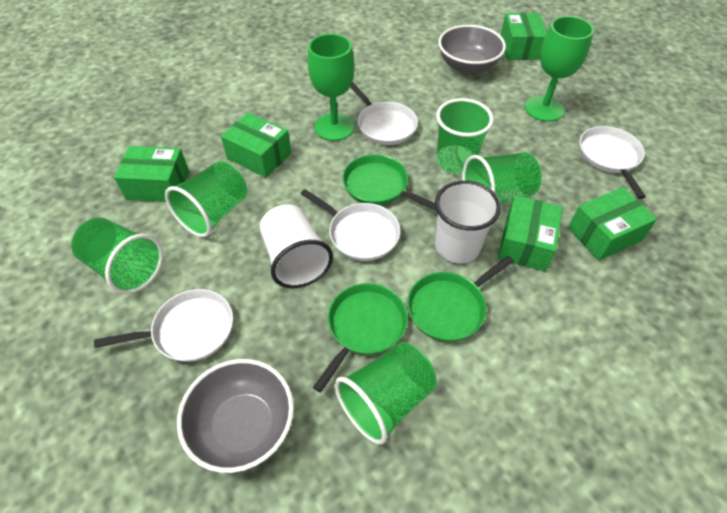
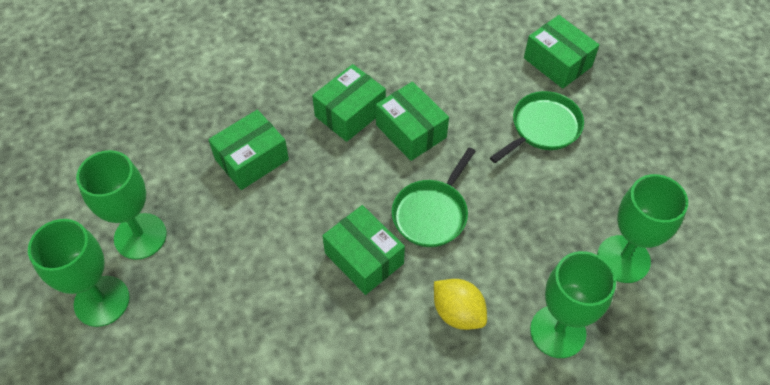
green cup: [71,218,163,294] [165,161,247,237] [334,342,437,445] [436,98,494,174] [462,152,542,204] = 5 -> none = 0
green goblet: [308,34,355,141] [525,16,594,122] = 2 -> [28,219,130,327] [76,150,167,260] [530,251,616,358] [597,174,688,283] = 4
green pan: [313,283,408,393] [342,154,437,211] [407,256,514,342] = 3 -> [392,147,476,247] [490,91,584,163] = 2
grey bowl: [177,359,294,473] [438,25,506,74] = 2 -> none = 0
white cup: [260,204,333,288] [435,180,501,263] = 2 -> none = 0
white pan: [94,289,233,362] [300,189,400,261] [350,82,418,145] [580,126,646,199] = 4 -> none = 0
yellow lemon: none = 0 -> [434,279,487,330] = 1

